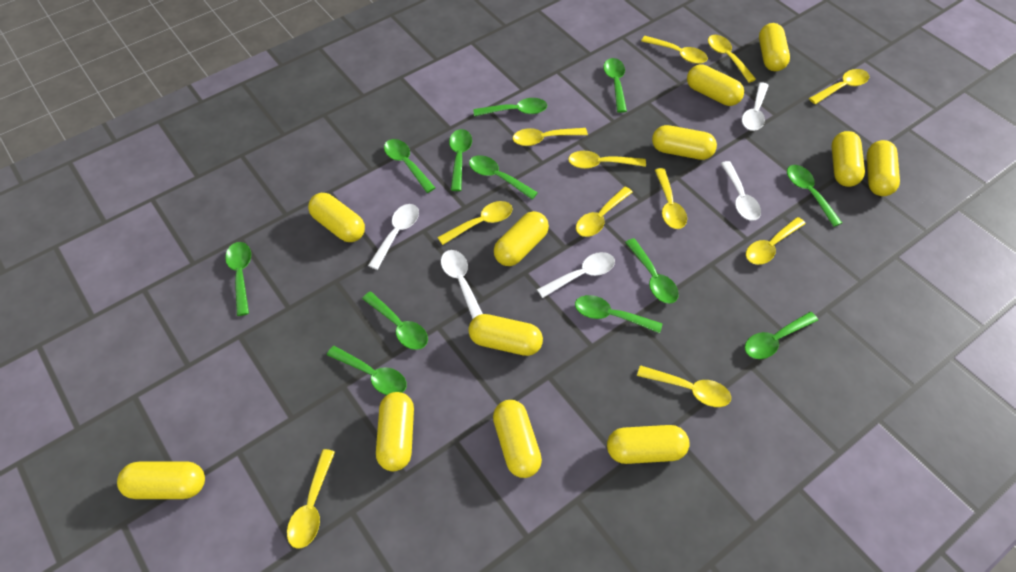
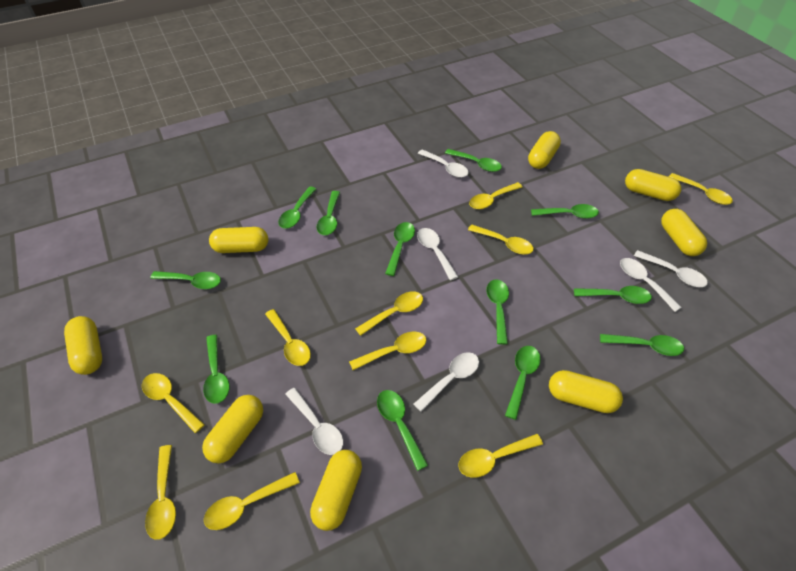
white spoon: [368,204,419,270] [441,250,483,319] [537,252,615,298] [721,161,761,221] [742,82,769,131] = 5 -> [285,388,343,455] [413,352,479,412] [417,228,458,281] [418,149,469,178] [620,258,682,312] [634,250,708,287] = 6
yellow capsule: [117,461,205,499] [308,193,365,242] [376,392,414,471] [468,314,543,356] [493,400,542,478] [494,211,549,266] [607,425,690,464] [652,125,717,160] [687,64,744,106] [759,23,790,71] [831,131,865,187] [867,140,900,196] = 12 -> [64,316,102,375] [202,395,263,463] [209,227,268,253] [310,450,362,531] [528,131,561,169] [549,370,623,413] [625,169,681,201] [661,209,707,256] = 8
yellow spoon: [287,449,335,549] [437,201,512,245] [513,128,588,146] [568,151,646,169] [576,187,632,237] [637,365,731,407] [641,36,708,64] [655,168,687,229] [708,35,756,83] [746,217,806,265] [809,69,869,104] = 11 -> [142,373,205,433] [145,445,176,540] [204,472,300,530] [265,309,311,366] [349,332,426,370] [355,291,423,336] [458,434,543,478] [468,224,534,255] [469,182,523,209] [669,173,733,205] = 10

